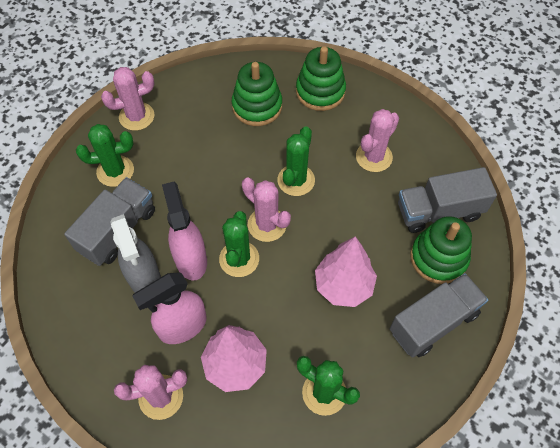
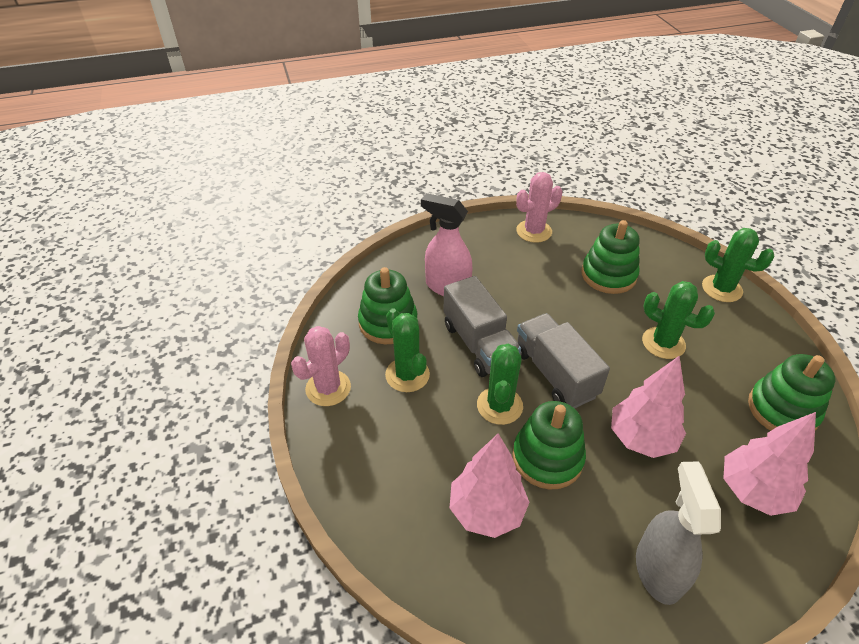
green stacking toy: [232,62,282,126] [296,46,346,111] [410,216,472,284] = 3 -> [358,267,417,344] [512,401,586,490] [582,220,640,294] [748,354,836,431] = 4
grey truck: [64,177,155,266] [390,273,488,358] [398,167,497,233] = 3 -> [443,276,521,377] [517,313,610,408] = 2
pink cactus: [101,67,154,131] [114,365,187,420] [242,177,291,242] [356,109,399,172] = 4 -> [291,326,351,406] [516,172,562,243] = 2
pink spray bottle: [132,273,206,344] [162,182,207,281] = 2 -> [421,193,473,296] = 1
pink tree: [201,325,267,392] [315,236,377,307] = 2 -> [450,434,529,538] [611,356,686,458] [723,412,816,516] = 3

